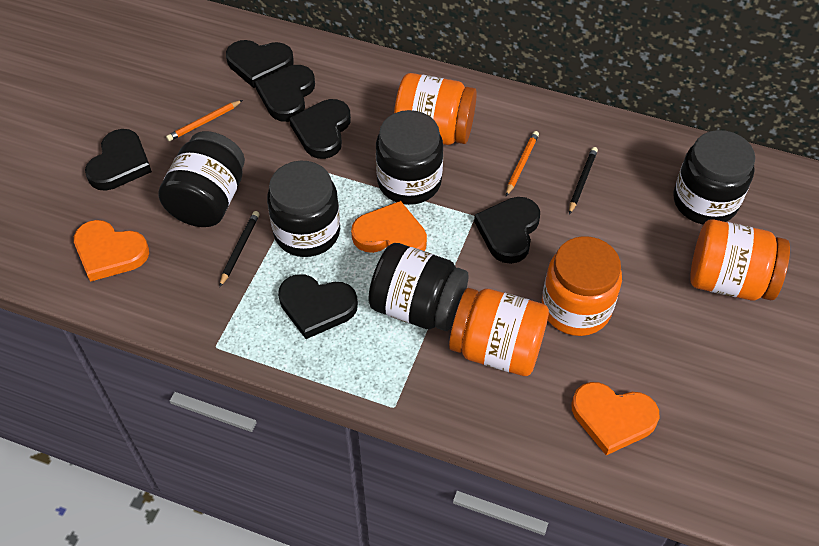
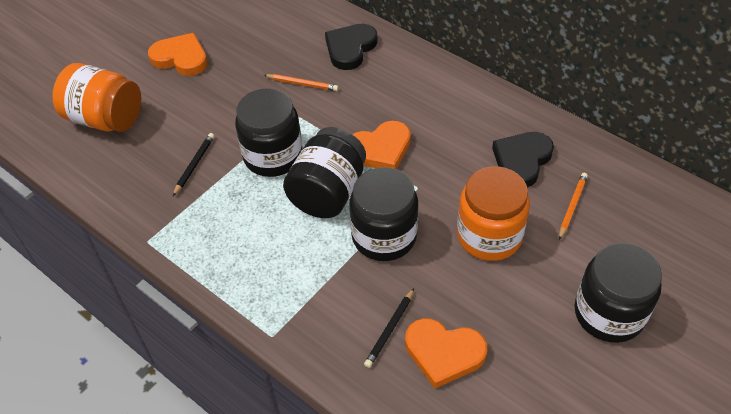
black heart: [85,129,152,191] [226,40,294,88] [255,65,315,122] [278,274,358,339] [289,99,351,159] [474,197,540,264] = 6 -> [325,24,377,70] [492,132,554,187] = 2
black jar: [158,131,245,227] [267,161,340,257] [368,243,468,331] [376,110,443,205] [674,130,755,225] = 5 -> [235,88,303,177] [283,127,366,218] [349,167,418,261] [574,243,662,343] = 4
orange jar: [394,73,477,145] [449,288,549,376] [542,236,622,336] [690,219,790,300] = 4 -> [52,63,141,132] [457,166,530,261] = 2

